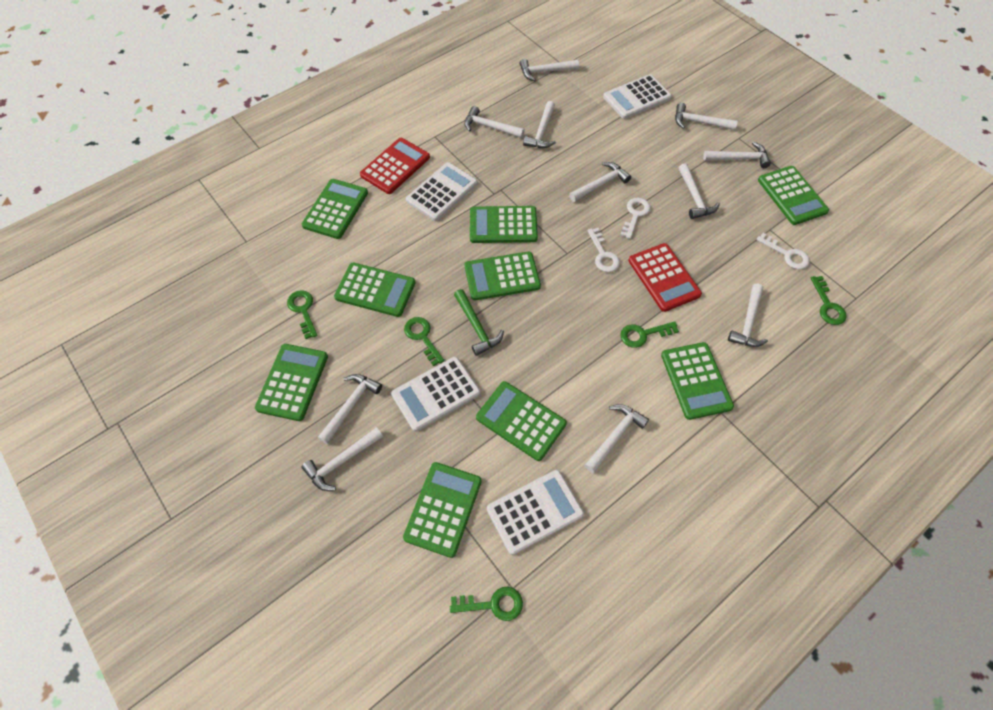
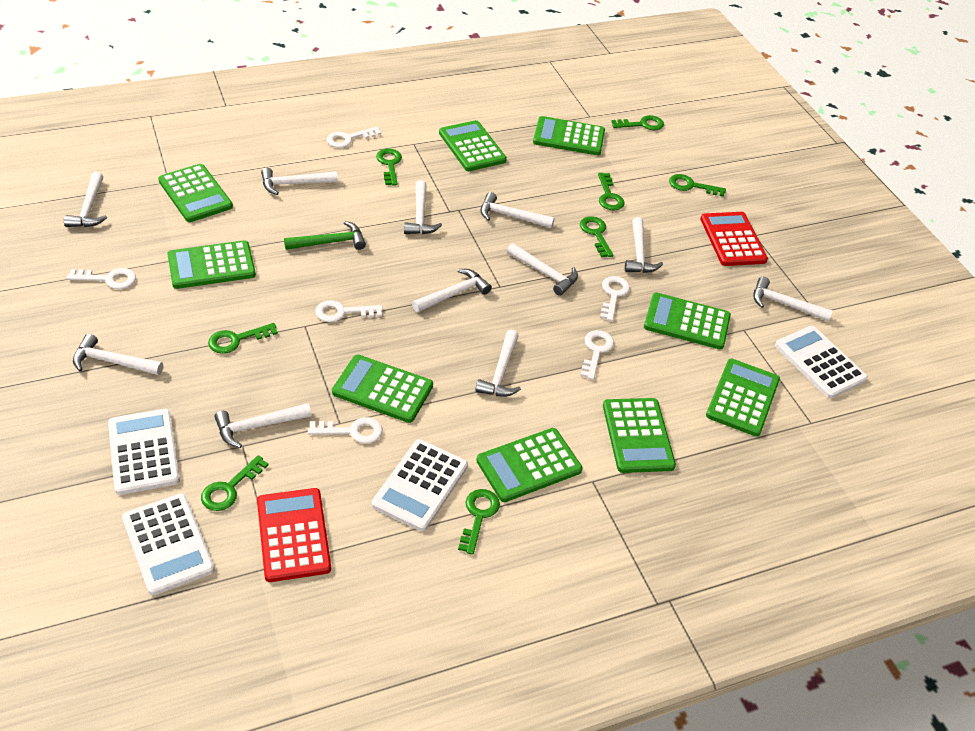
green key: [287,290,317,339] [404,317,444,366] [450,587,523,621] [620,321,679,348] [811,276,847,325] = 5 -> [201,455,268,511] [208,323,278,354] [376,148,402,186] [458,489,500,555] [580,216,613,257] [598,173,625,211] [611,115,664,130] [669,174,726,197] = 8
white key: [587,228,620,272] [620,197,651,239] [757,233,810,269] = 3 -> [67,268,136,289] [308,417,383,444] [315,300,383,322] [326,126,381,148] [580,330,614,380] [600,276,630,321] = 6

